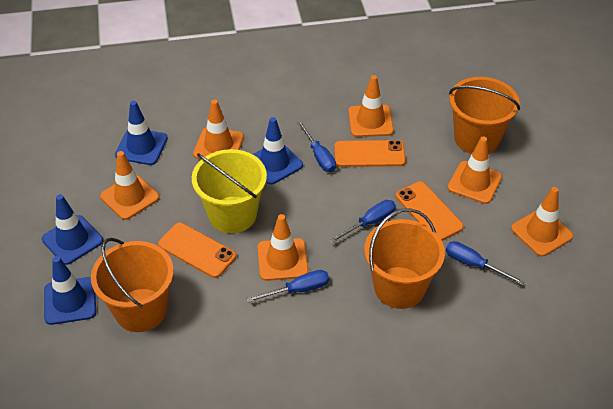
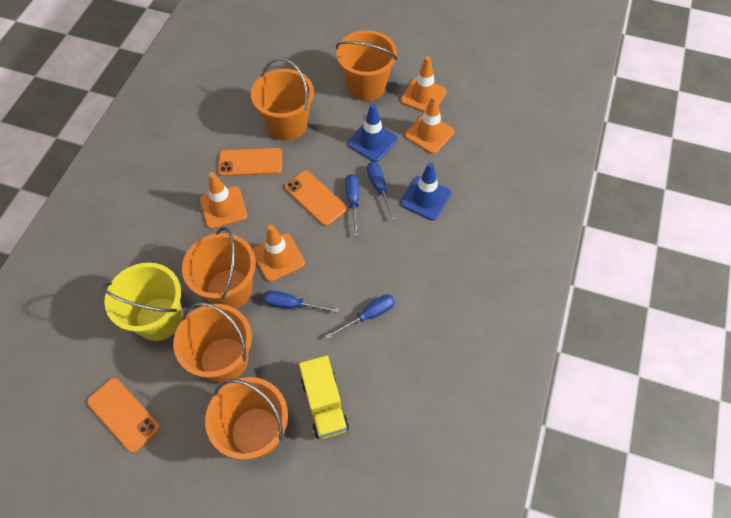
blue traffic cone: [42,194,103,265] [44,256,96,325] [115,101,168,165] [253,117,303,185] = 4 -> [348,103,397,162] [400,162,451,221] = 2
orange bucket: [91,238,174,332] [364,208,445,309] [449,77,520,154] = 3 -> [173,302,252,383] [182,227,256,309] [205,377,288,460] [251,58,314,141] [336,30,397,101] = 5
orange traffic cone: [100,151,159,220] [193,100,244,159] [257,214,308,281] [348,75,394,137] [448,137,502,204] [511,187,573,257] = 6 -> [200,172,247,229] [252,225,305,282] [400,56,447,112] [405,95,454,154] = 4
yellow truck: none = 0 -> [299,355,349,439] = 1

